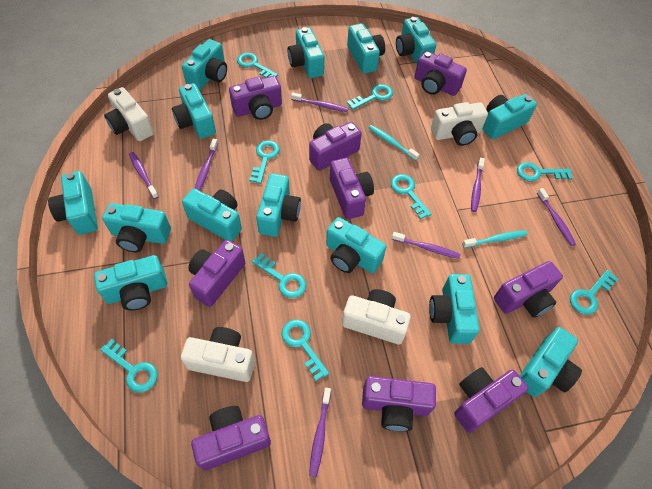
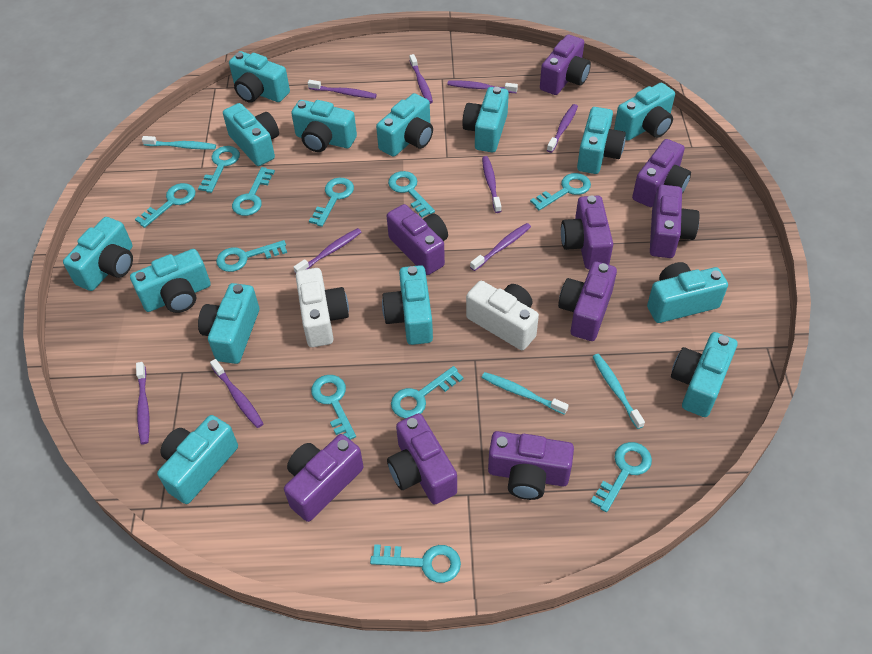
purple toothbrush: [129,152,159,199] [195,139,218,191] [291,92,349,112] [309,388,331,477] [392,232,460,259] [471,157,485,212] [537,188,576,246] = 7 -> [136,362,150,444] [210,359,264,428] [293,228,361,273] [308,80,377,99] [410,54,433,104] [447,80,518,93] [470,223,531,271] [482,156,501,213] [547,104,578,153] = 9
turquoise key: [100,339,158,393] [237,53,278,78] [249,140,280,184] [252,253,306,298] [281,320,329,381] [347,84,393,110] [391,174,432,219] [517,162,573,181] [570,270,618,315] = 9 -> [135,183,196,228] [198,146,240,193] [216,240,287,272] [232,167,275,216] [309,178,354,227] [311,375,356,440] [370,544,461,583] [388,171,435,218] [391,366,463,419] [530,173,591,210] [591,442,652,512] = 11
turquoise toothbrush: [369,125,420,161] [462,230,528,248] = 2 -> [142,136,216,150] [482,372,569,415] [593,354,645,429] = 3
white camera: [104,87,154,141] [181,327,255,382] [342,289,411,345] [431,102,488,146] = 4 -> [296,268,349,347] [466,281,539,350] = 2

